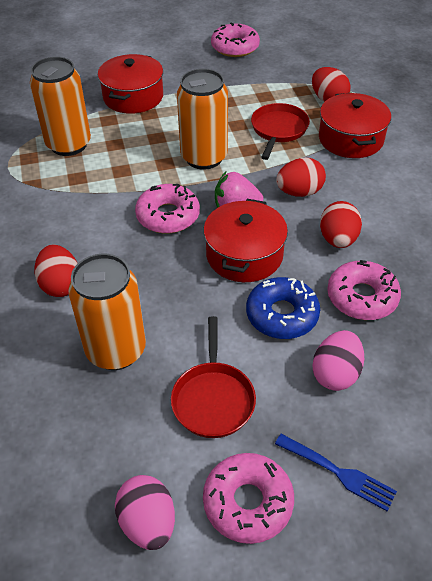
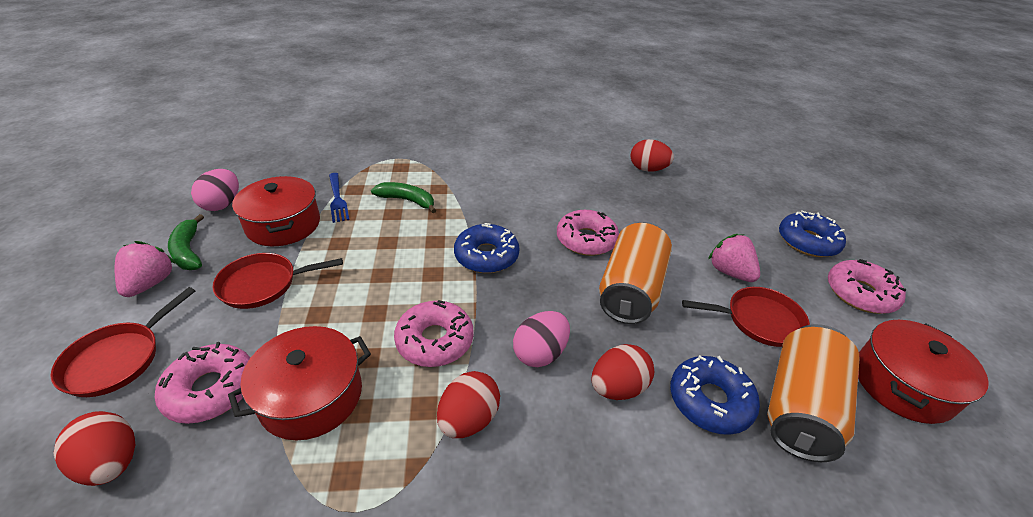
blue donut: [246,277,320,339] = 1 -> [454,223,520,273] [670,355,760,435] [779,211,846,257] = 3
green banana: none = 0 -> [168,214,204,270] [371,182,436,213] = 2
orange can: [30,57,91,156] [68,254,146,370] [177,69,228,170] = 3 -> [599,222,672,324] [767,324,859,462] = 2
pink strawberry: [215,172,263,208] = 1 -> [115,241,176,297] [708,234,760,282] = 2
red pan: [171,316,256,438] [251,103,310,160] = 2 -> [50,287,195,397] [212,253,343,309] [682,287,810,347] = 3

